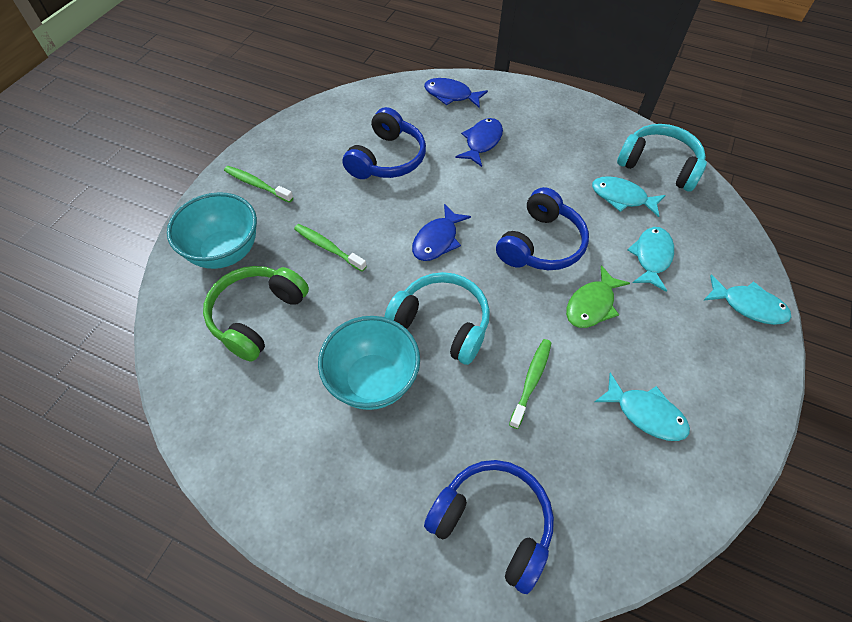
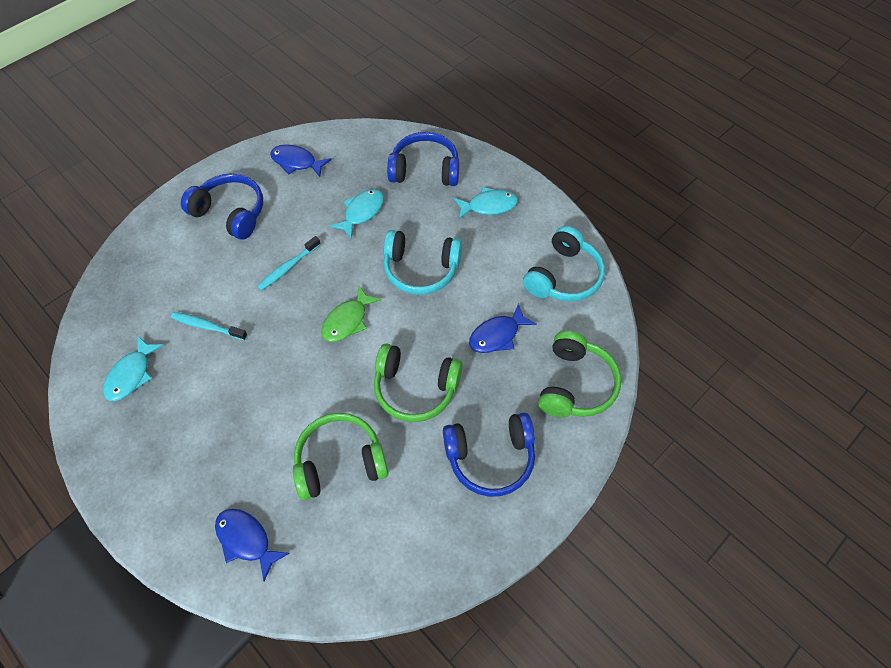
green headphones: [203,266,309,362] = 1 -> [293,413,389,500] [374,343,463,422] [538,331,621,417] = 3
green toothbrush: [224,166,293,203] [294,224,367,272] [509,339,552,429] = 3 -> none = 0
turquoise bowl: [167,192,257,269] [318,316,420,410] = 2 -> none = 0
turquoise fish: [592,176,666,217] [595,373,690,441] [627,227,674,292] [703,275,791,325] = 4 -> [103,335,164,401] [330,189,384,239] [454,187,518,219] = 3
turquoise toothbrush: none = 0 -> [171,312,247,340] [257,236,321,291] = 2

